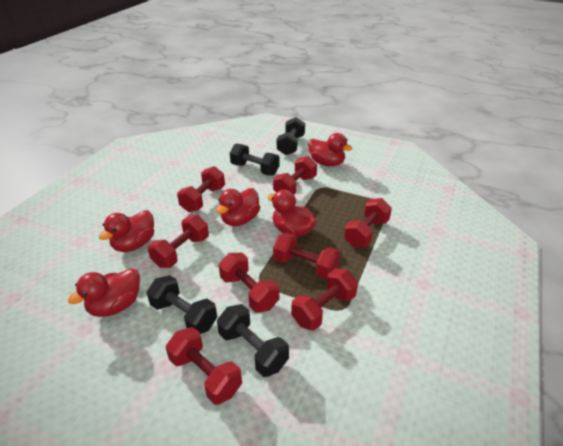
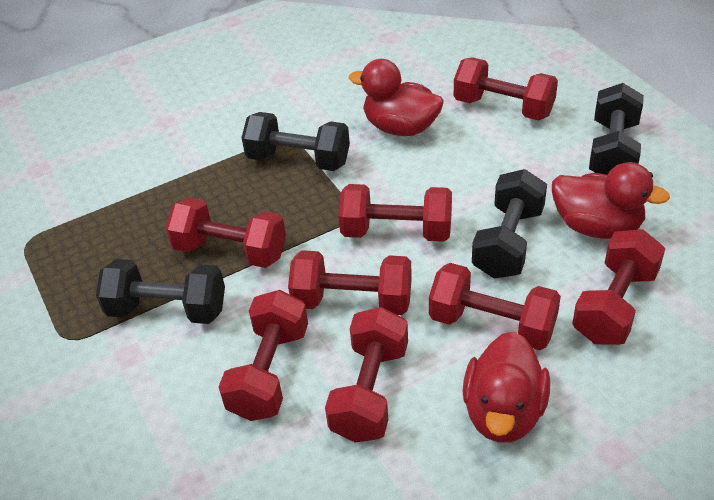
red duck: [68,268,140,317] [99,210,154,252] [216,188,260,226] [268,189,316,237] [308,133,352,166] = 5 -> [349,59,444,136] [463,331,550,443] [552,162,670,239] = 3

